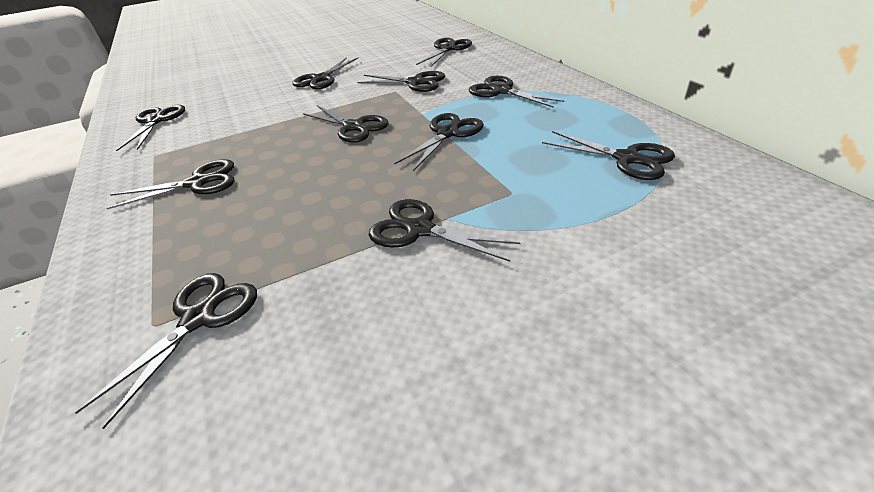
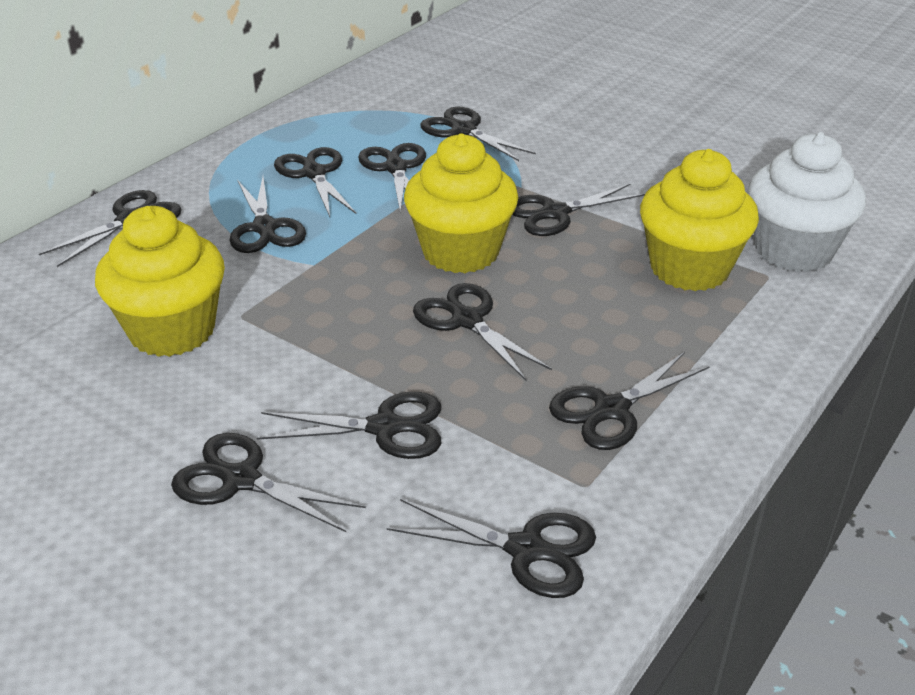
white cupcake: none = 0 -> [748,132,866,272] = 1
yellow cupcake: none = 0 -> [95,206,225,357] [404,133,518,273] [640,149,759,291] = 3

